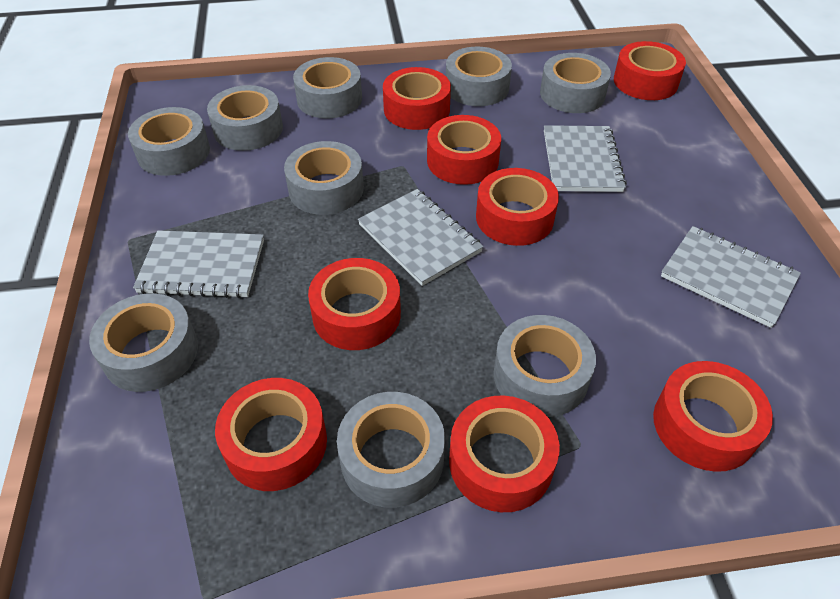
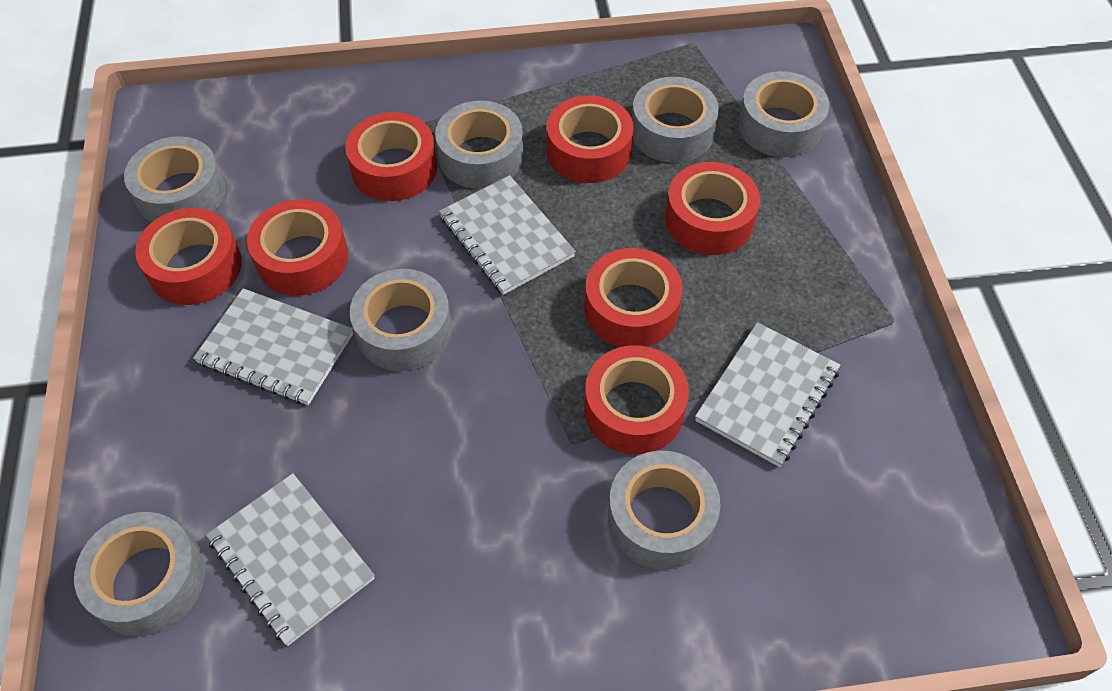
grey tape: [89,293,198,392] [128,107,210,176] [207,85,283,151] [284,141,364,215] [293,57,362,118] [337,392,445,508] [446,47,512,106] [494,315,596,417] [540,53,611,113] = 9 -> [74,512,205,636] [124,136,226,223] [350,269,452,371] [435,101,524,189] [608,451,721,569] [632,77,719,163] [738,71,829,157] = 7
red tape: [215,378,327,491] [308,258,401,350] [383,67,451,130] [427,115,501,185] [449,396,560,512] [476,168,559,246] [614,41,686,100] [653,361,773,472] = 8 -> [135,208,242,305] [247,199,348,296] [346,112,437,201] [547,95,634,183] [584,345,689,454] [585,248,683,347] [665,162,760,255] = 7

